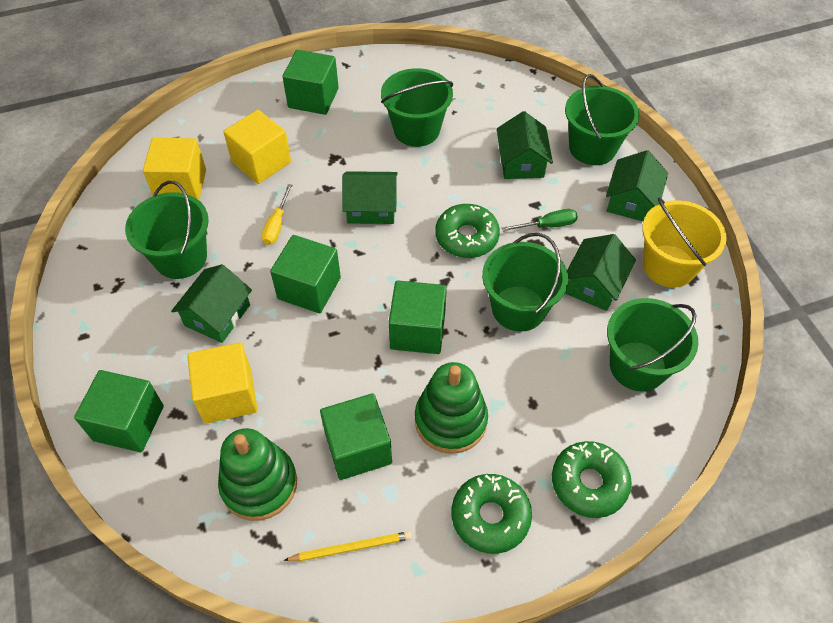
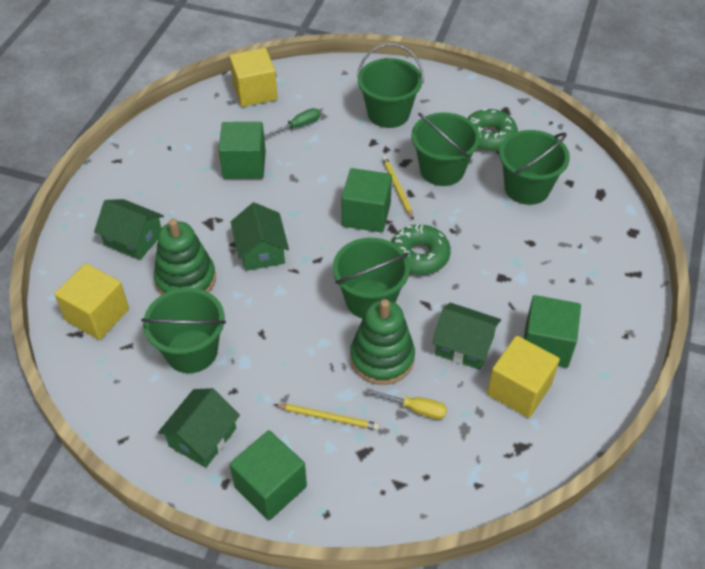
green cube: [74,370,164,452] [270,235,341,313] [283,50,339,115] [320,393,392,480] [389,280,447,354] = 5 -> [219,122,266,179] [229,430,307,520] [341,168,392,233] [524,295,581,368] = 4
green donut: [435,204,500,258] [452,474,532,554] [552,441,632,518] = 3 -> [391,224,451,275] [467,108,518,151] = 2
green house: [171,264,252,343] [342,171,398,224] [497,111,553,179] [565,234,636,311] [606,150,668,221] = 5 -> [94,199,164,260] [158,388,240,468] [231,202,289,271] [432,303,501,370] = 4
yellow bucket: [642,197,727,287] = 1 -> none = 0
yellow pencil: [283,531,412,561] = 1 -> [274,404,379,430] [382,156,414,220] = 2

